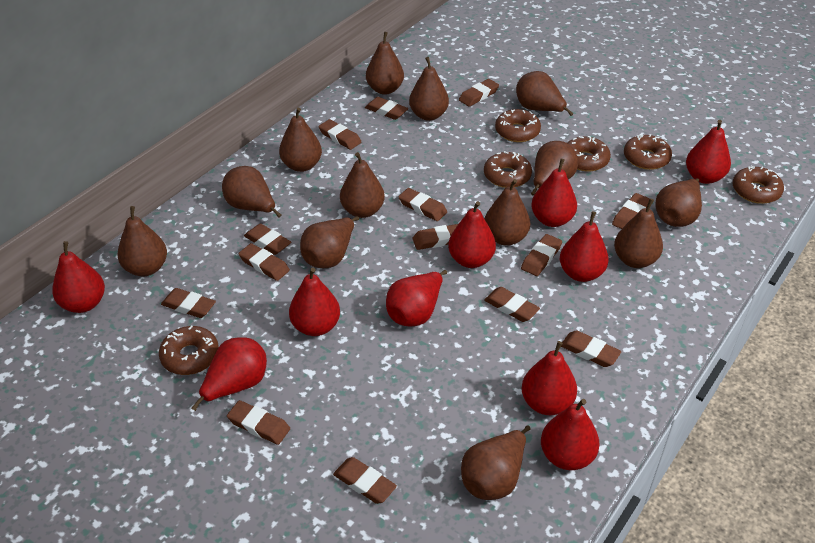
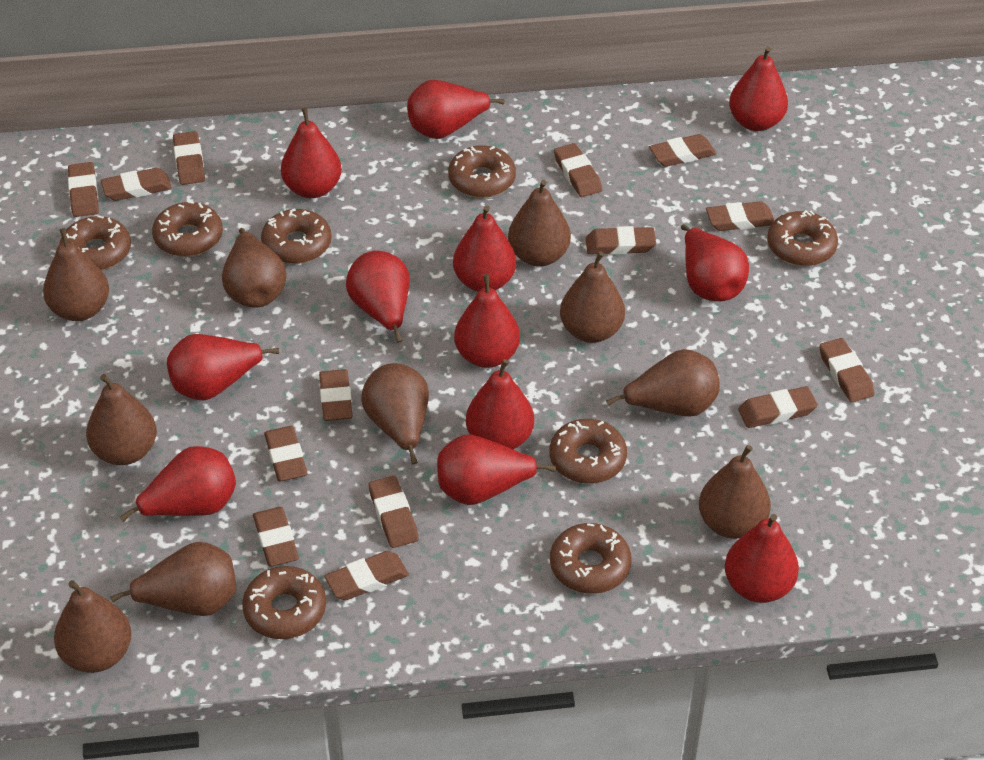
brown donut: [159,325,219,375] [484,151,532,188] [495,109,541,142] [568,136,611,171] [624,134,672,170] [732,166,784,204] = 6 -> [60,215,131,270] [152,201,223,257] [242,566,326,639] [261,209,331,264] [448,145,516,198] [550,419,627,484] [550,523,632,594] [767,210,838,266] = 8
brown pear: [117,206,167,276] [222,166,282,218] [279,107,322,172] [300,216,359,268] [340,152,385,218] [366,32,404,95] [409,57,449,121] [461,425,531,500] [485,179,530,246] [516,71,573,116] [531,141,578,196] [614,198,663,268] [655,178,702,227] = 13 -> [43,228,109,321] [54,580,131,673] [86,374,157,465] [110,542,236,616] [222,228,287,308] [361,363,429,464] [508,180,571,267] [560,252,625,343] [606,349,720,417] [699,445,771,539] = 10
red pear: [52,241,105,313] [191,337,267,411] [289,268,340,336] [386,270,447,327] [448,201,496,268] [521,341,577,415] [531,159,577,227] [541,399,600,470] [560,211,609,282] [686,120,731,184] = 10 -> [120,446,236,522] [167,334,280,400] [281,108,342,198] [346,251,410,343] [407,80,505,139] [437,435,556,505] [453,205,516,292] [454,274,520,368] [466,359,534,449] [681,224,749,301] [725,514,799,603] [729,46,788,131] = 12

